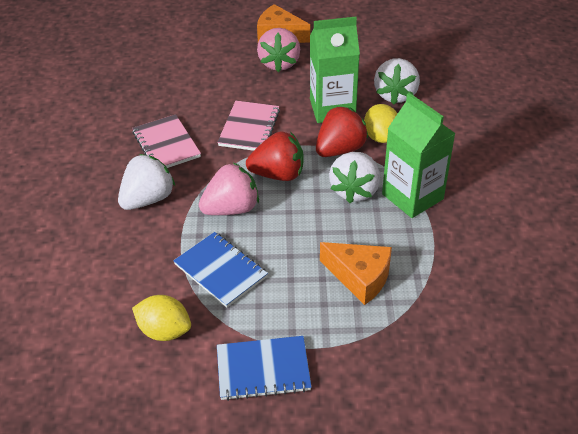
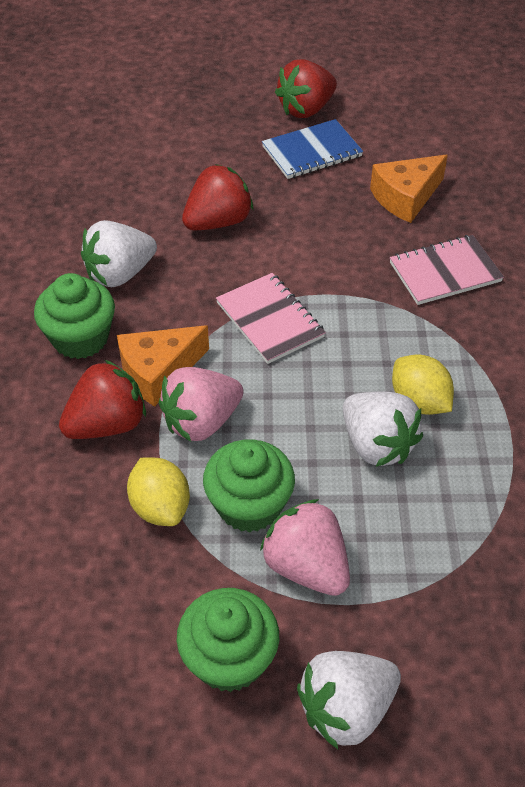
blue notebook: [173,232,268,308] [217,336,312,401] = 2 -> [262,119,363,179] = 1
green carton: [310,17,360,123] [382,93,456,218] = 2 -> none = 0
green cupcake: none = 0 -> [34,273,115,359] [177,588,279,692] [203,439,295,533] = 3
red strawberry: [246,131,304,181] [316,106,369,157] = 2 -> [59,360,146,439] [182,164,253,230] [275,59,337,118] = 3

